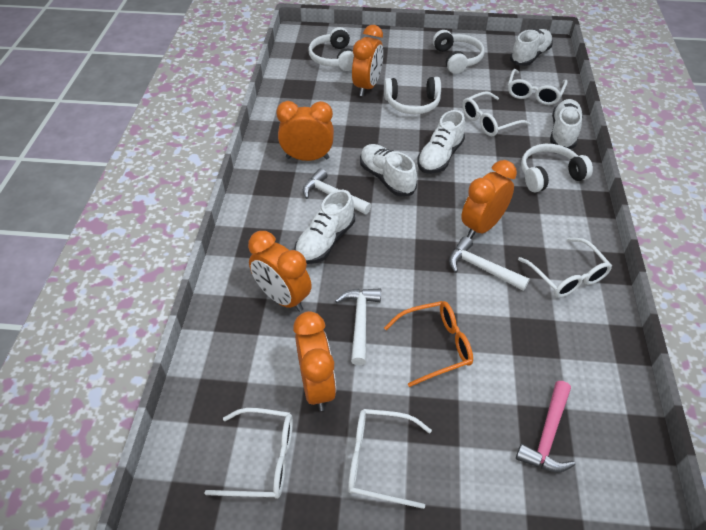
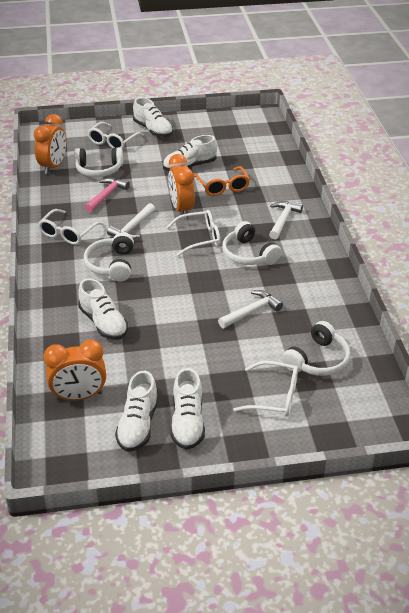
orange clock: [248,231,312,312] [276,101,334,161] [293,311,336,411] [352,25,383,96] [461,160,517,239] = 5 -> [34,114,66,174] [43,339,106,401] [168,154,195,218] = 3
white glasses: [204,408,293,499] [348,409,432,509] [462,91,531,136] [508,69,568,105] [518,238,612,298] = 5 -> [38,209,104,245] [88,122,144,149] [166,210,220,256] [233,361,298,417] = 4

